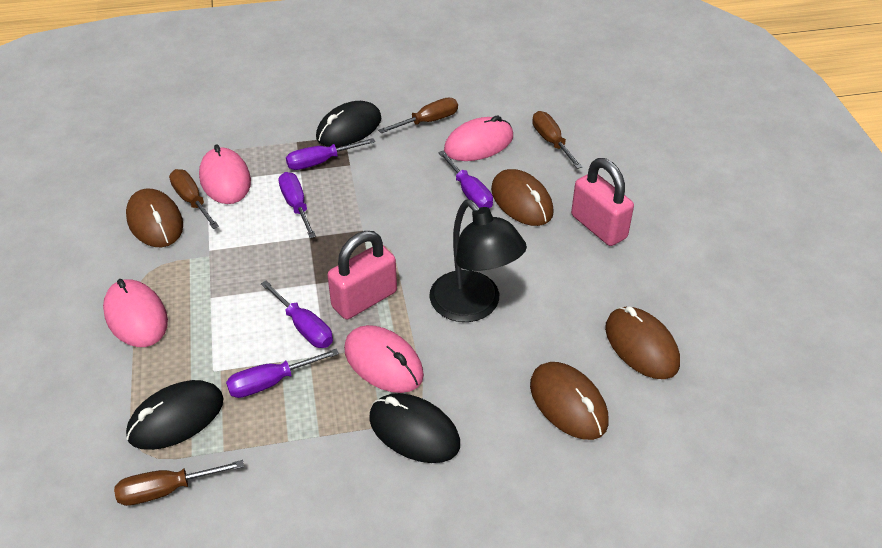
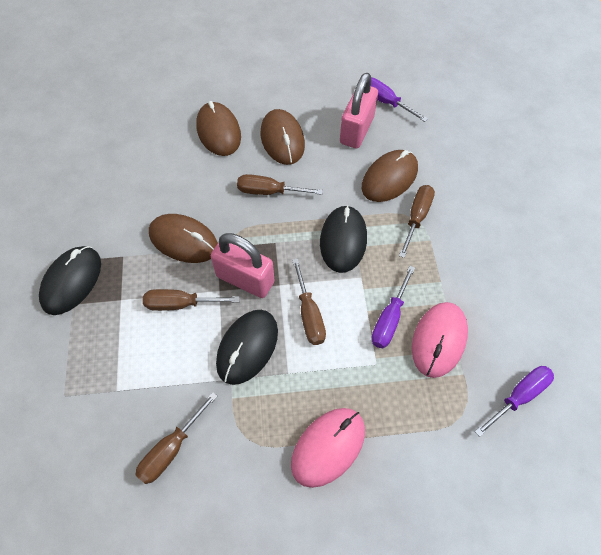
black lamp: [429,200,527,322] = 1 -> none = 0
brown screwdriver: [114,460,244,506] [169,169,219,229] [378,98,458,133] [532,111,582,169] = 4 -> [135,392,218,484] [143,289,240,311] [237,174,323,195] [292,258,326,345] [399,185,435,258] = 5
pink mouse: [103,279,168,347] [199,145,251,204] [344,325,424,393] [444,116,513,161] = 4 -> [291,408,365,488] [412,302,468,378] = 2
purple screwdriver: [226,349,339,398] [261,280,333,348] [279,172,316,238] [286,138,375,170] [438,150,493,209] = 5 -> [371,77,428,122] [371,266,415,348] [475,366,554,437] = 3

